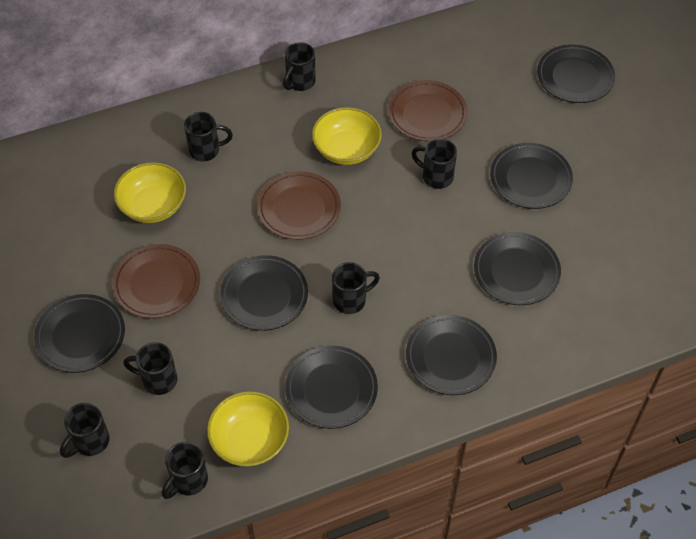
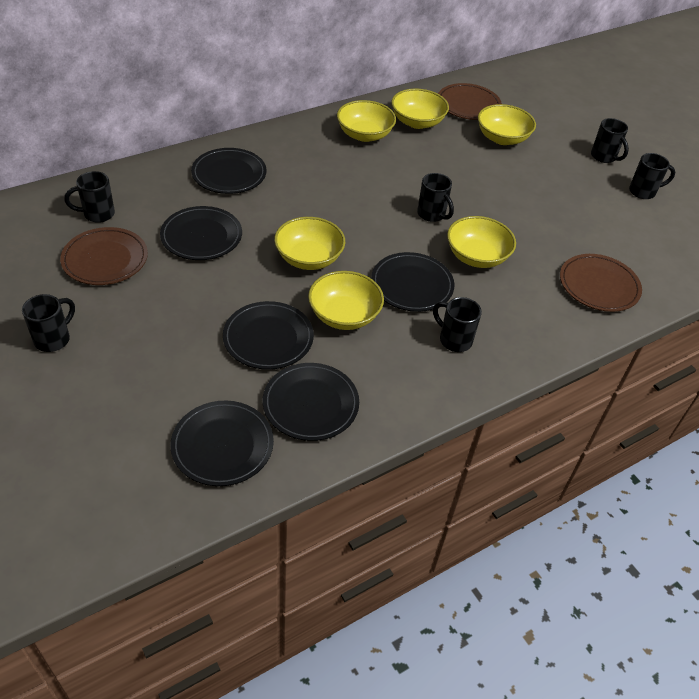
black mug: [60,403,110,458] [123,342,177,395] [162,442,208,499] [184,112,233,161] [283,42,316,91] [332,262,380,314] [412,139,457,189] = 7 -> [22,294,75,352] [65,171,115,223] [417,173,454,222] [433,297,482,352] [591,118,629,163] [629,153,675,199] = 6
black plate: [34,294,125,373] [220,255,308,331] [285,346,378,429] [406,315,497,395] [474,232,561,305] [490,143,573,209] [537,44,615,103] = 7 -> [160,206,242,260] [170,401,274,486] [191,148,267,194] [223,301,314,370] [263,363,359,441] [371,252,454,312] = 6
yellow bowl: [114,162,186,223] [207,391,289,467] [312,107,382,165] = 3 -> [274,217,345,270] [308,271,384,330] [337,100,396,142] [391,89,449,129] [447,216,516,268] [478,104,536,145] = 6

